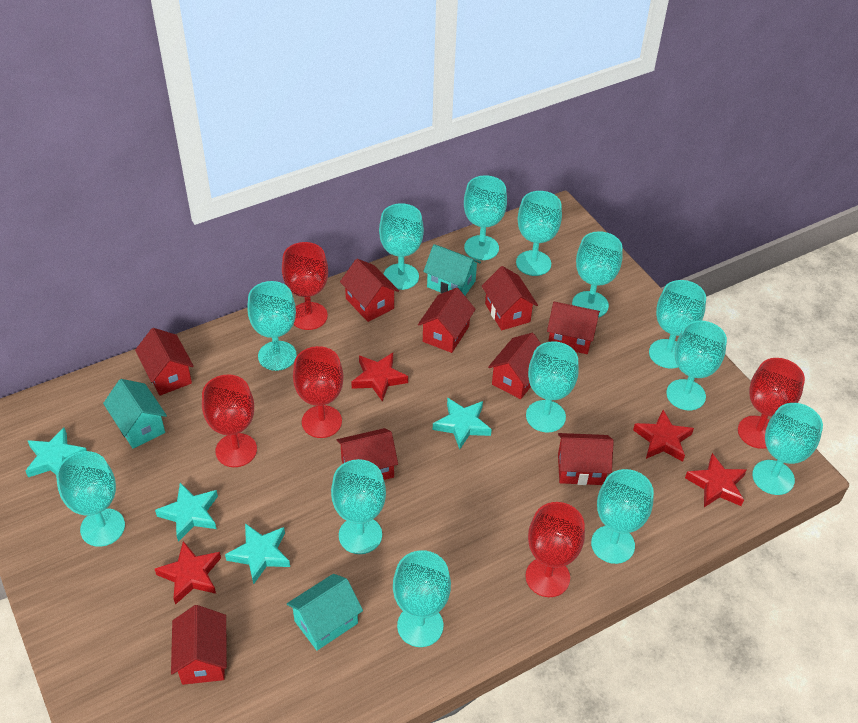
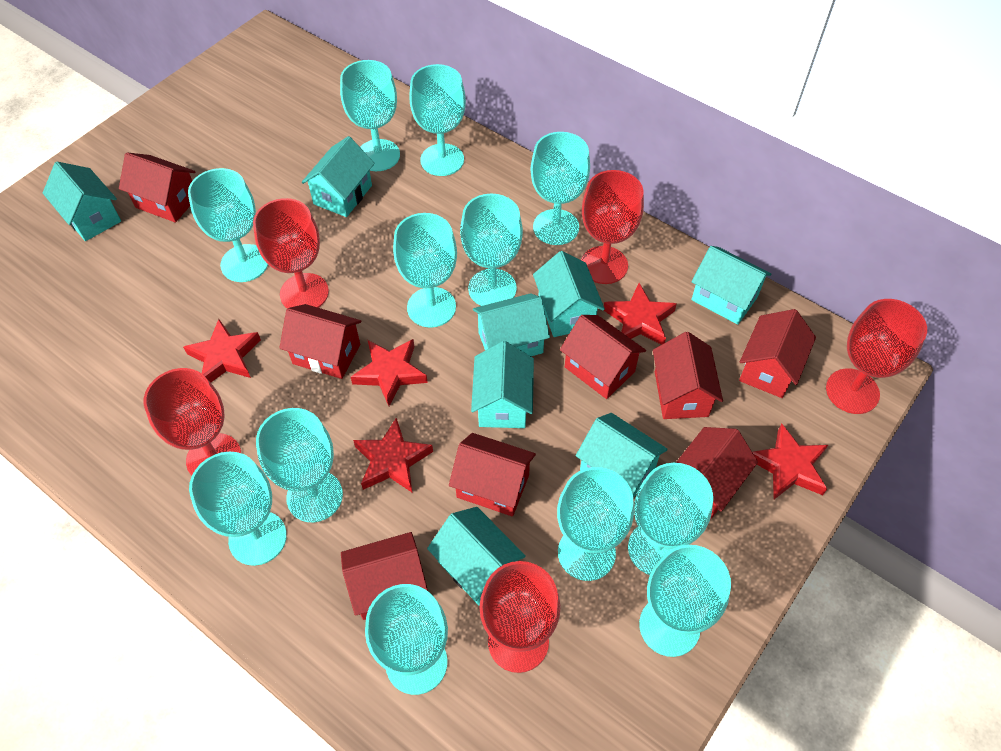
red house: [135,328,194,396] [171,605,227,685] [337,428,398,480] [340,259,399,322] [418,288,476,353] [482,266,538,330] [488,333,541,399] [547,302,600,354] [558,433,614,485] = 9 -> [119,152,195,223] [279,304,362,379] [341,532,428,620] [449,433,536,517] [560,315,646,399] [653,332,723,419] [676,427,758,520] [739,309,816,398] = 8
red star: [155,541,221,605] [351,353,408,402] [633,410,694,462] [685,453,747,507] = 4 -> [183,319,261,383] [351,339,428,406] [353,418,433,493] [604,283,677,345] [752,424,828,499] = 5
turquoise goblet: [56,451,125,547] [247,281,297,371] [331,459,386,554] [379,203,424,290] [393,550,451,647] [464,175,507,260] [516,191,562,276] [526,341,579,432] [572,231,623,318] [591,469,654,564] [649,280,706,368] [666,321,727,410] [752,403,823,495] = 13 -> [188,168,268,282] [189,452,287,566] [256,408,343,522] [340,60,400,171] [365,584,448,695] [393,213,457,328] [409,64,466,176] [460,194,523,306] [531,132,590,245] [557,467,634,581] [628,463,713,575] [639,545,731,657] = 12
turquoise house: [103,379,167,449] [287,574,363,651] [423,244,481,295] = 3 -> [43,162,121,241] [301,136,375,217] [427,507,526,606] [471,341,534,428] [473,293,550,356] [533,251,605,337] [576,413,668,498] [691,246,772,325] = 8
turquoise star: [26,427,87,477] [155,483,218,542] [225,523,290,584] [433,398,492,449] = 4 -> none = 0

